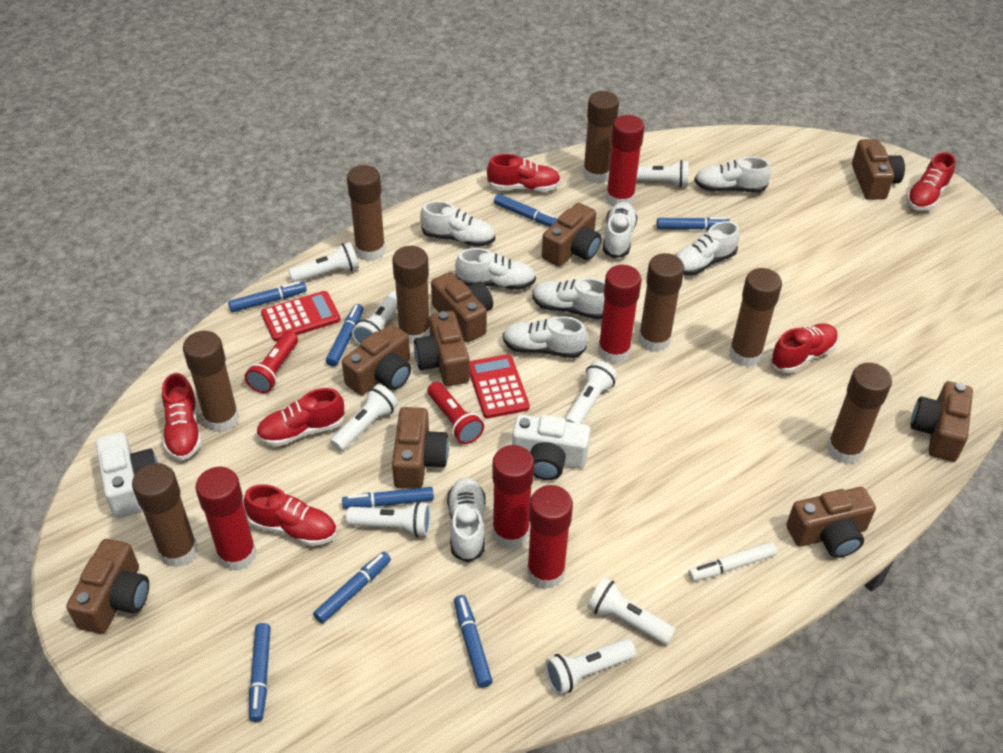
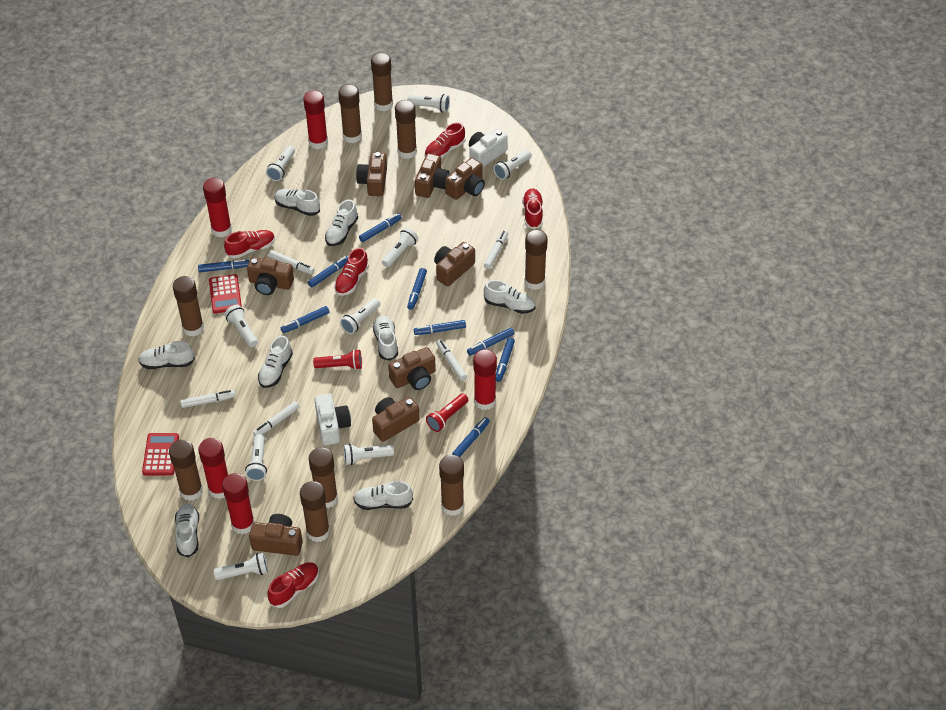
blue marker: [228,281,307,312] [249,623,271,722] [313,552,391,624] [326,304,363,367] [342,487,434,509] [454,595,493,688] [494,194,557,227] [657,217,730,230] = 8 -> [198,259,249,272] [281,306,329,333] [308,256,348,287] [359,213,402,242] [407,268,427,310] [414,320,466,335] [452,417,490,457] [467,327,515,356] [496,337,515,382] = 9
brown camera: [66,539,149,634] [342,324,411,395] [392,407,449,489] [414,311,470,386] [431,272,493,342] [542,203,602,267] [786,487,876,558] [852,139,905,200] [911,381,973,462] = 9 -> [247,257,294,295] [249,514,303,556] [356,152,387,196] [372,397,420,442] [388,347,436,390] [415,153,450,198] [434,242,475,286] [445,158,485,200] = 8
brown glue stick: [132,463,198,568] [183,331,239,432] [347,165,385,261] [392,246,430,344] [583,91,619,184] [638,253,684,352] [729,268,782,367] [827,363,892,464] = 8 -> [169,440,203,501] [173,276,204,336] [300,481,330,542] [309,447,338,508] [338,84,362,143] [371,53,393,111] [395,100,417,159] [439,455,464,516] [524,230,548,290] = 9
red shoe: [162,373,202,460] [243,484,337,546] [256,388,345,446] [487,154,561,191] [770,323,838,373] [906,152,956,210] = 6 -> [224,230,275,259] [268,562,319,608] [334,248,369,296] [425,122,466,159] [522,188,543,229] = 5
white flashlight: [288,242,359,283] [330,384,398,452] [346,501,431,537] [352,291,397,345] [545,638,636,695] [565,361,617,424] [587,577,676,645] [636,160,689,187] = 8 -> [214,553,268,580] [224,305,258,347] [245,434,267,481] [266,146,295,181] [340,298,380,334] [343,444,394,465] [382,228,418,267] [407,94,450,112] [494,150,532,180] = 9
white marker: [688,542,777,581] = 1 -> [180,390,235,408] [253,401,300,436] [269,250,314,274] [436,339,467,381] [484,230,508,269] = 5

